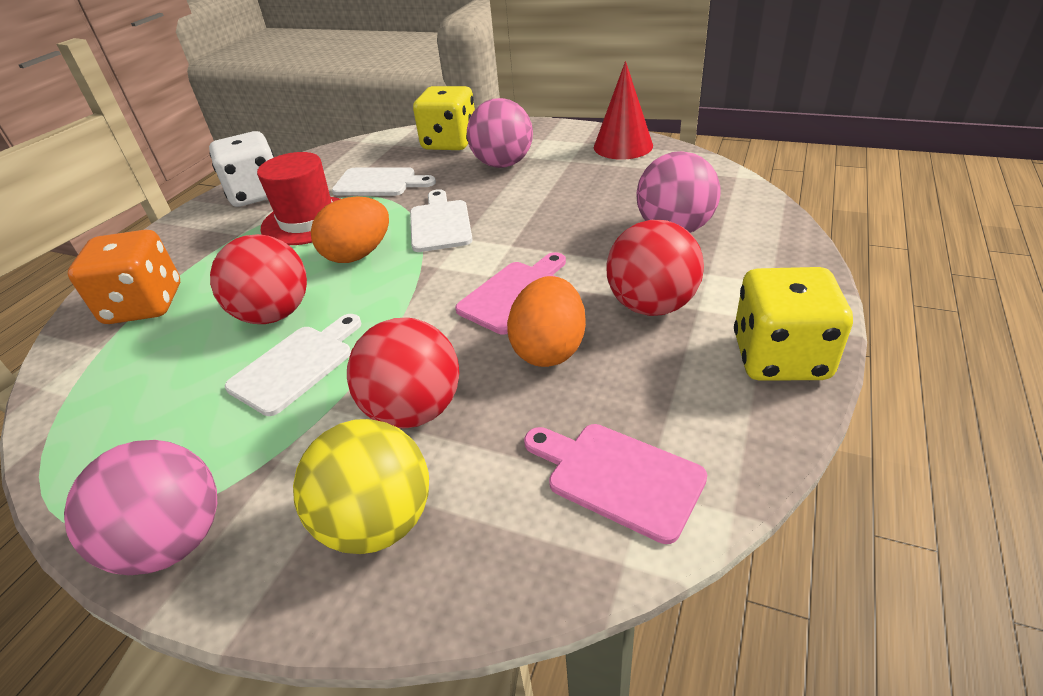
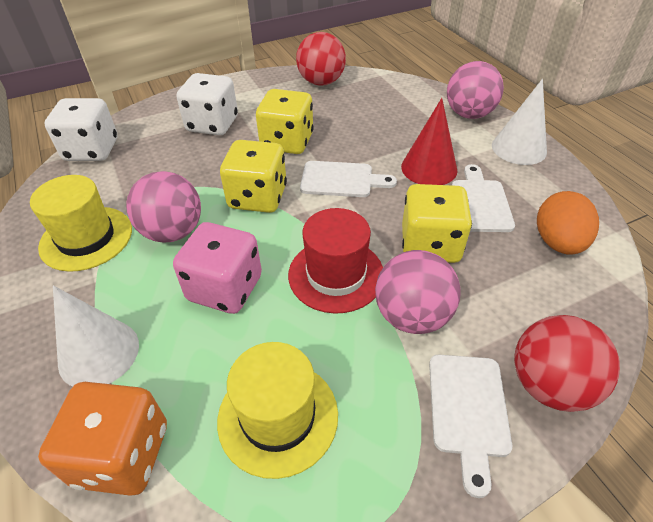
orange egg: [311,196,389,263] [507,276,586,367] = 2 -> [537,191,599,255] = 1
pink cutting board: [455,252,566,334] [524,424,707,544] = 2 -> none = 0
pink dice: none = 0 -> [173,222,262,314] = 1
red ball: [210,234,307,324] [347,318,459,429] [606,220,704,316] = 3 -> [296,32,346,86] [514,315,620,412] = 2
white cone: none = 0 -> [53,285,139,387] [492,79,547,165] = 2
white dice: [209,131,274,207] = 1 -> [44,98,117,161] [177,73,238,136] = 2
yellow ball: [293,419,429,554] = 1 -> none = 0
yellow dice: [413,86,475,150] [734,267,853,381] = 2 -> [220,140,287,213] [256,89,314,154] [402,184,472,263] = 3
yellow hat: none = 0 -> [30,175,132,272] [217,342,338,479] = 2

